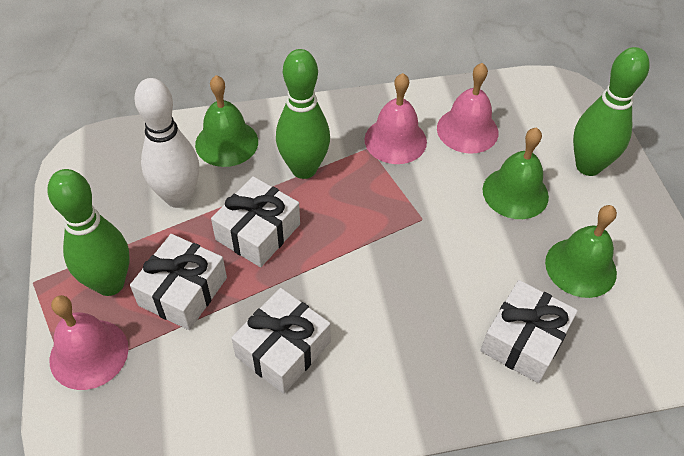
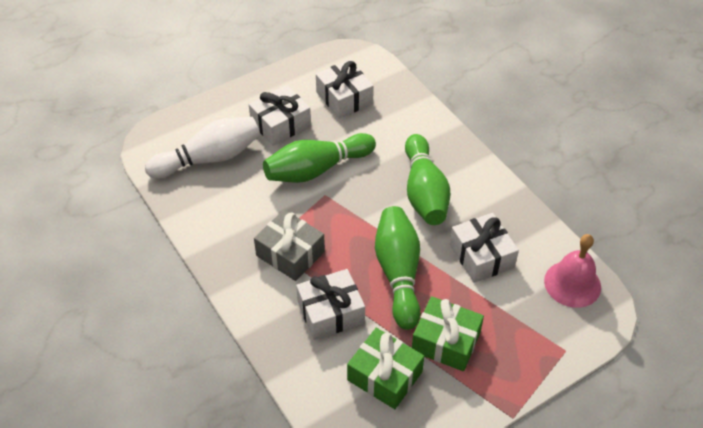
green bell: [195,75,258,167] [483,127,549,219] [545,205,617,298] = 3 -> none = 0
green gift: none = 0 -> [347,328,424,409] [412,296,484,371] = 2
grey gift: none = 0 -> [254,210,325,281] = 1
pink bell: [50,295,128,390] [365,73,427,164] [437,63,498,154] = 3 -> [544,234,601,308] = 1

